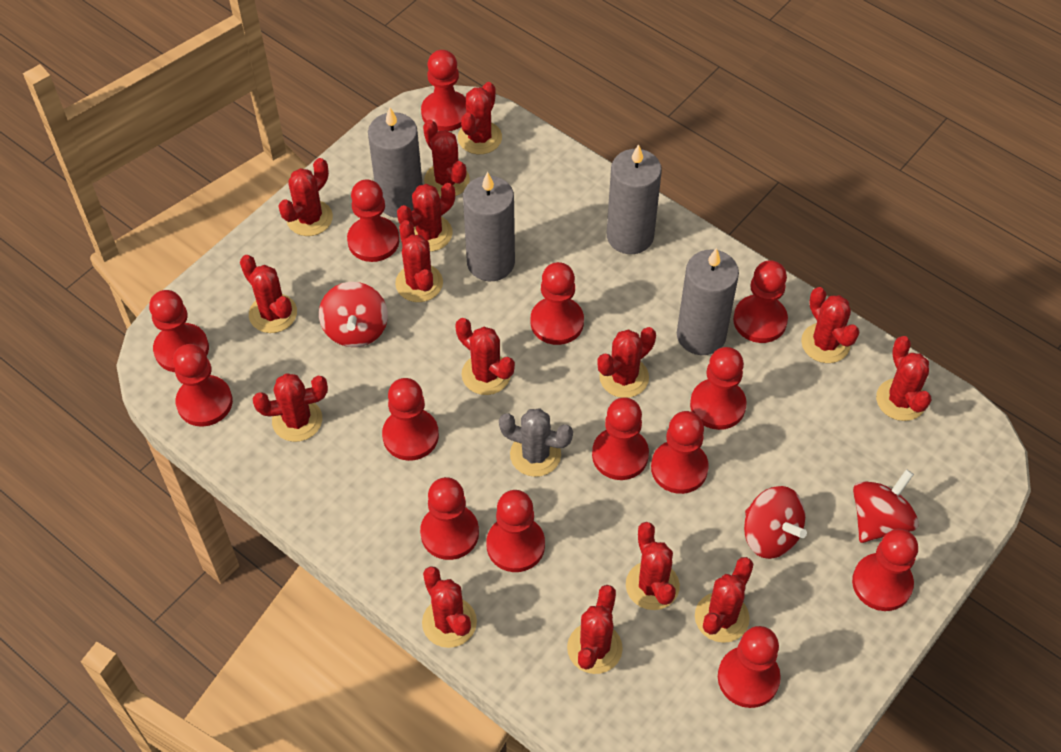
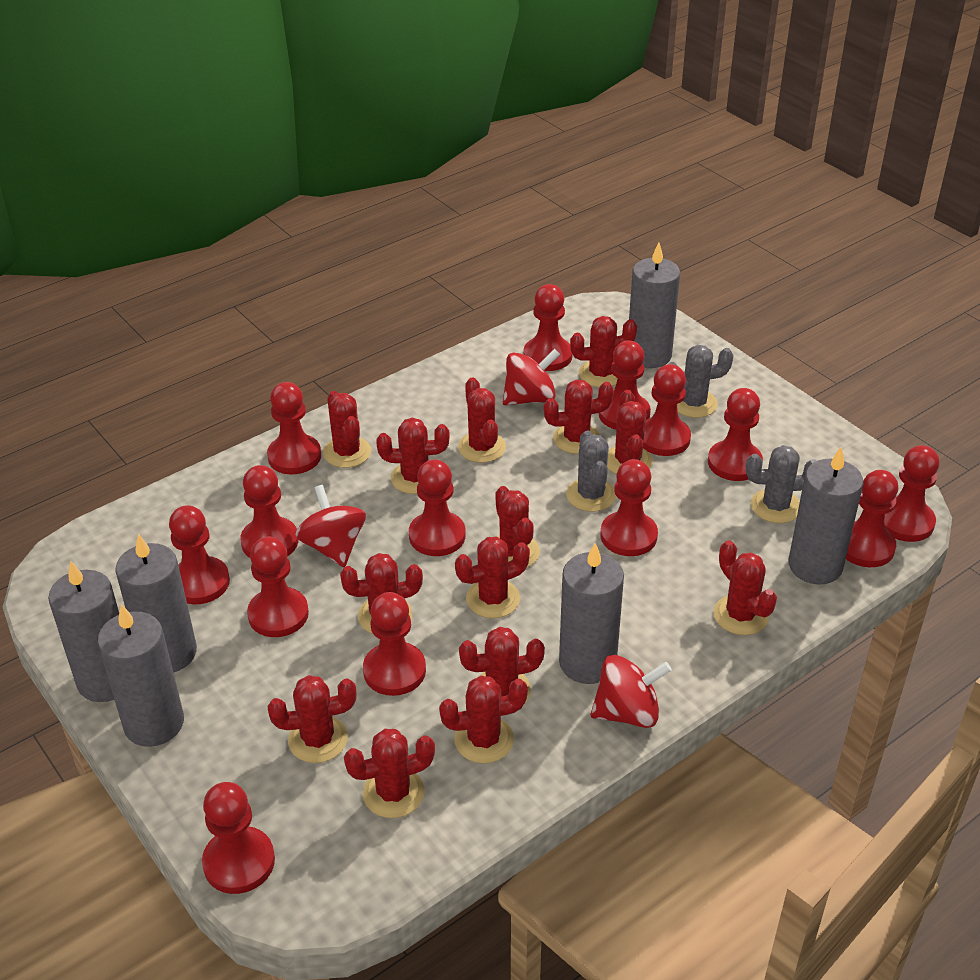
grey cactus: [499,409,573,477] = 1 -> [566,431,616,512] [669,345,734,418] [746,445,817,523] = 3
grey candle: [368,107,423,218] [463,172,515,281] [607,144,662,254] [677,248,739,355] = 4 -> [48,561,119,702] [97,604,184,747] [115,533,197,673] [559,543,624,684] [629,243,680,368] [789,447,863,585] = 6
red cactus: [240,255,297,333] [253,373,328,442] [279,158,333,236] [395,220,443,302] [397,183,455,252] [422,566,477,648] [423,120,470,197] [455,318,515,395] [458,82,502,154] [567,585,623,674] [597,327,656,398] [626,522,680,610] [695,557,753,643] [801,287,860,363] [876,336,931,421] = 15 -> [268,675,357,763] [323,391,371,468] [340,553,423,634] [344,729,435,818] [376,418,449,494] [439,676,528,764] [455,537,530,618] [458,377,506,463] [459,627,545,704] [495,486,540,567] [544,379,614,454] [570,316,637,387] [607,390,653,474] [714,540,777,635] = 14

